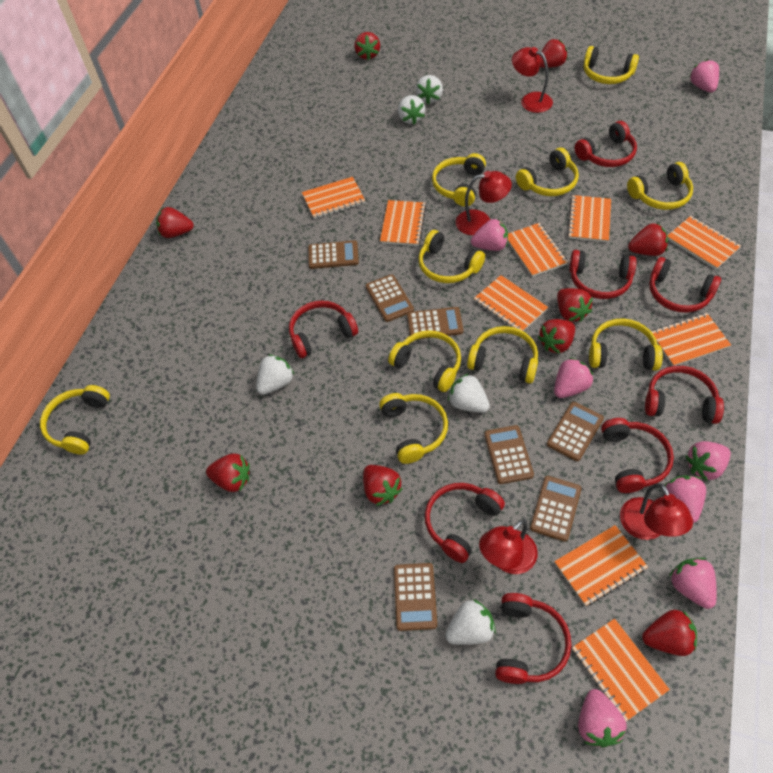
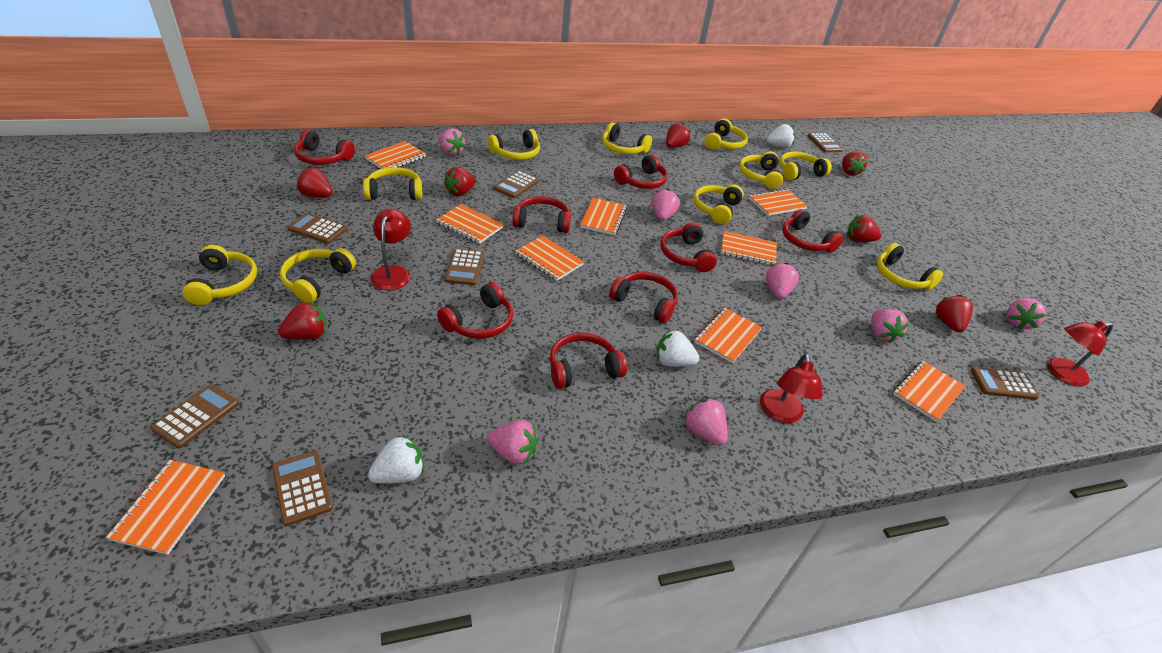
red lamp: [456,171,512,235] [479,520,538,574] [512,47,553,113] [620,483,693,540] = 4 -> [370,209,411,290] [760,353,823,423] [1047,321,1113,387] = 3
red strawberry: [156,207,194,238] [206,454,250,492] [354,32,380,60] [363,465,403,506] [538,319,575,354] [540,39,568,68] [557,288,593,322] [628,223,668,256] [642,610,697,656] = 9 -> [278,301,326,340] [297,168,333,198] [444,167,476,196] [666,123,691,148] [842,151,869,176] [847,215,882,242] [935,295,973,333] = 7
white strawberry: [256,354,294,395] [398,95,425,125] [416,75,443,104] [445,599,496,645] [448,373,490,413] = 5 -> [368,435,424,484] [656,330,699,367] [767,124,795,148] = 3

